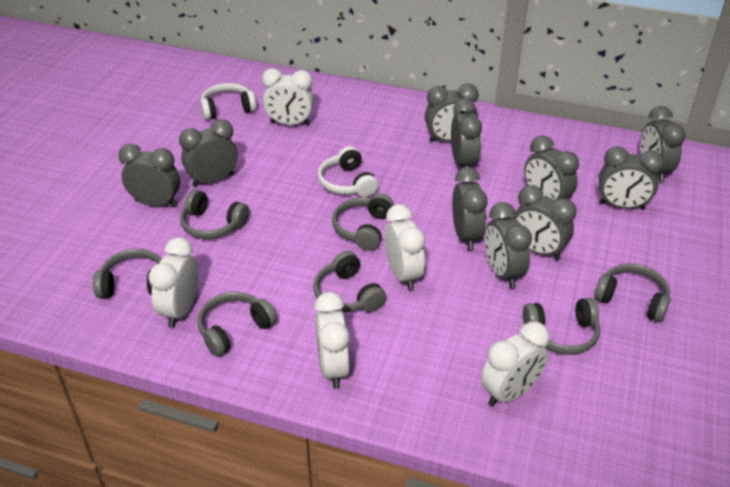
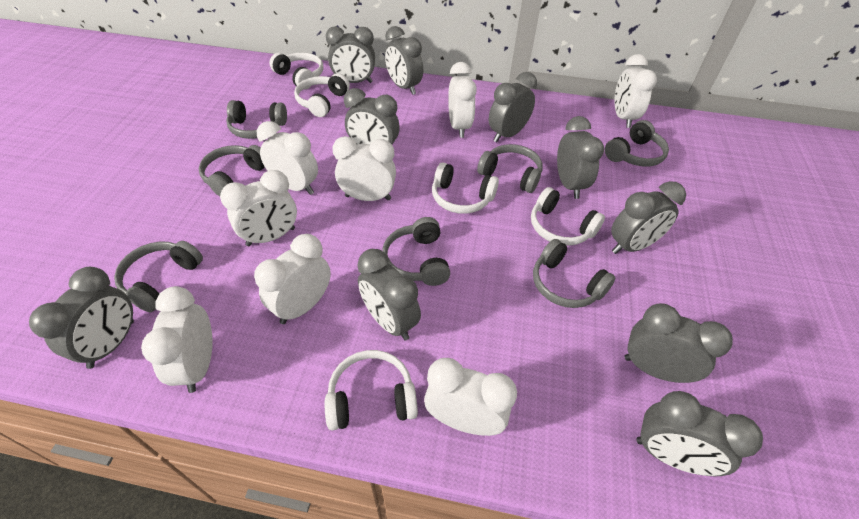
white clock: [148,237,199,328] [262,68,314,125] [314,292,350,388] [385,204,425,290] [481,321,549,407] = 5 -> [141,286,213,393] [220,170,297,246] [254,234,331,324] [257,121,318,195] [332,136,396,201] [424,358,517,436] [448,62,477,138] [614,54,657,128] = 8
white headphones: [200,83,257,120] [318,146,378,197] = 2 -> [269,52,323,90] [294,73,350,117] [325,350,418,430] [432,163,499,214] [531,187,605,246] = 5

